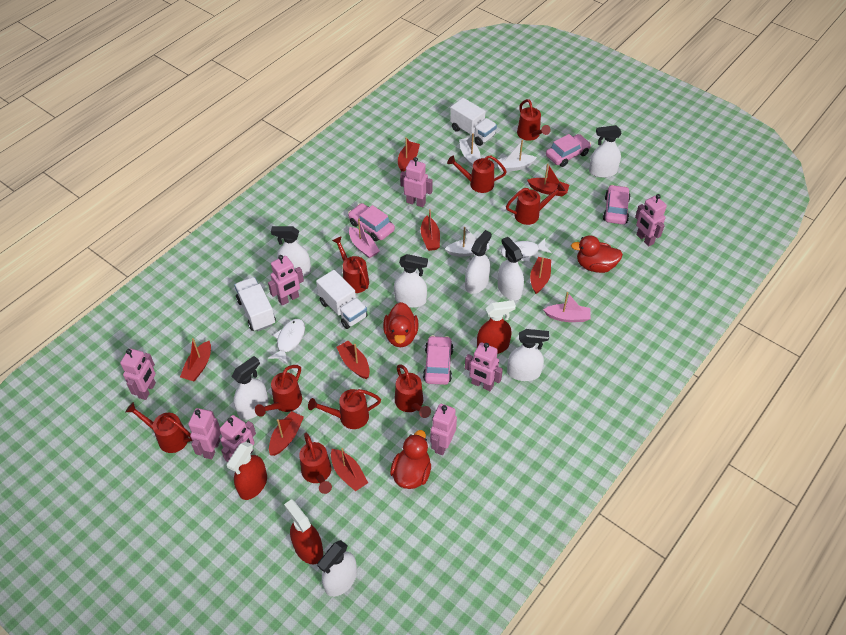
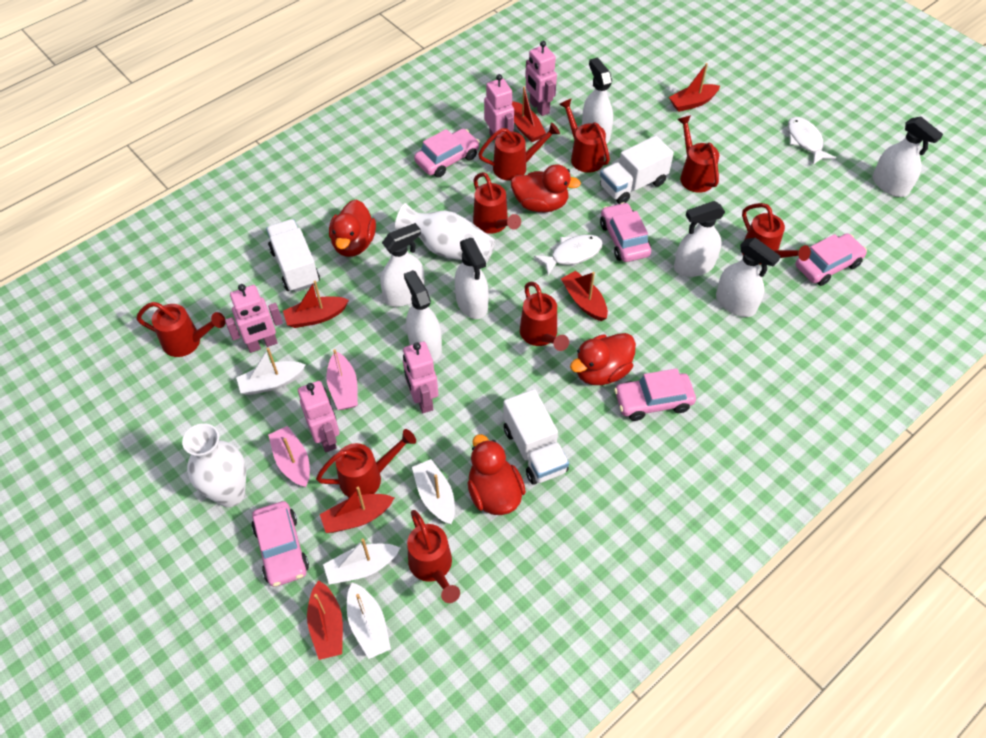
pink car: [348,203,395,241] [423,335,453,385] [546,134,591,167] [603,185,631,224] = 4 -> [251,501,309,587] [414,129,480,178] [600,202,651,262] [614,369,696,421] [796,233,867,286] = 5
pink robot: [120,348,156,400] [188,408,221,459] [220,415,256,462] [268,255,304,306] [400,157,433,207] [430,404,457,455] [465,342,503,391] [635,194,667,246] = 8 -> [225,284,283,353] [298,381,340,452] [403,342,438,413] [484,74,514,140] [525,41,557,116] = 5
red boat: [180,338,211,382] [269,411,304,456] [331,448,368,491] [336,341,370,379] [398,137,420,172] [421,209,440,251] [527,164,569,196] [530,257,551,294] = 8 -> [283,281,349,328] [307,580,343,660] [320,487,394,533] [512,86,546,142] [561,271,608,321] [669,63,720,112] = 6
red duck: [383,302,418,347] [390,430,431,489] [571,235,623,273] = 3 -> [329,199,376,257] [468,434,526,515] [511,164,581,212] [570,333,636,385] = 4
red spray bottle: [227,442,267,500] [284,499,323,564] [477,300,516,354] = 3 -> none = 0
white boat: [445,227,490,257] [459,133,480,167] [498,140,537,172] = 3 -> [236,348,306,395] [323,538,400,584] [347,582,391,659] [412,459,455,524] = 4
white spray bottle: [231,356,268,420] [271,226,311,277] [317,540,357,597] [394,254,428,308] [465,230,492,294] [498,237,524,300] [507,329,549,381] [589,125,622,178] = 8 -> [381,223,425,307] [404,270,442,361] [455,238,489,319] [582,58,613,144] [674,201,725,277] [716,238,781,317] [873,117,943,197] = 7
white vase: none = 0 -> [182,423,246,507] [395,203,495,263] = 2

